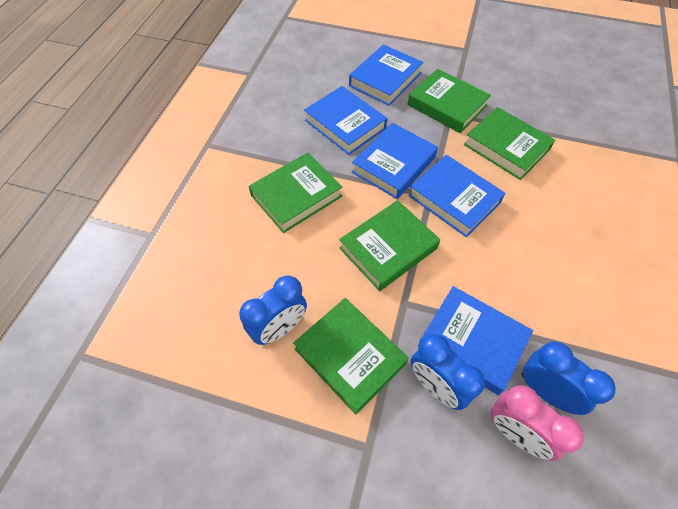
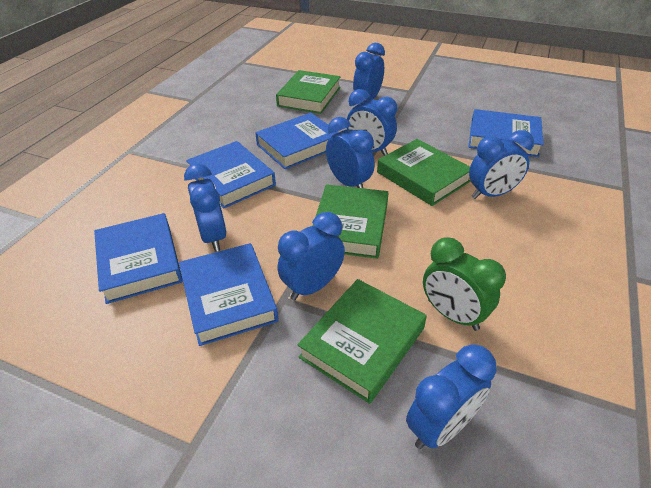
blue clock: [239,275,307,345] [410,334,485,410] [522,342,616,415] = 3 -> [184,164,227,252] [278,212,345,301] [326,117,375,188] [347,89,397,156] [353,43,385,100] [406,345,497,449] [469,130,534,199] = 7
green book: [249,153,342,233] [293,298,409,415] [339,200,440,291] [408,69,491,133] [464,107,555,180] = 5 -> [276,70,341,114] [297,279,427,404] [313,184,389,259] [377,139,471,206] = 4
green clock: none = 0 -> [423,237,506,331] = 1
pink clock: [491,385,584,461] = 1 -> none = 0

